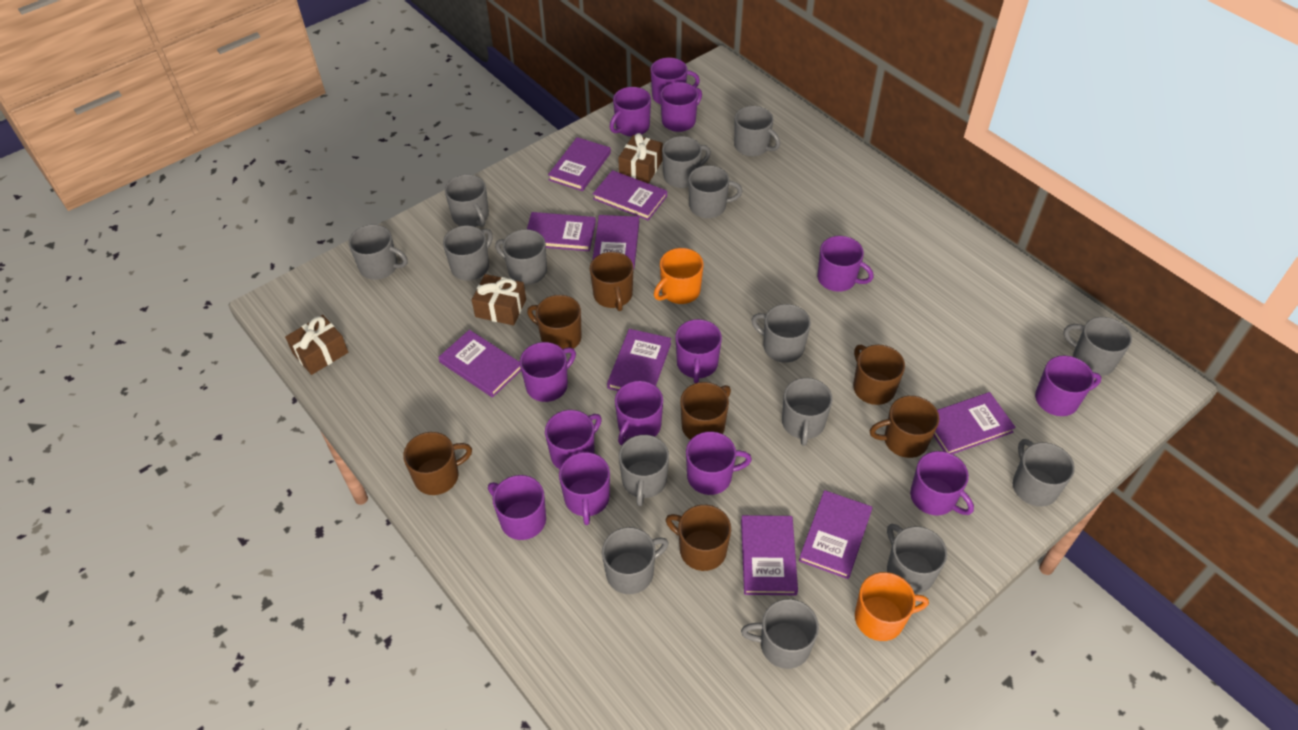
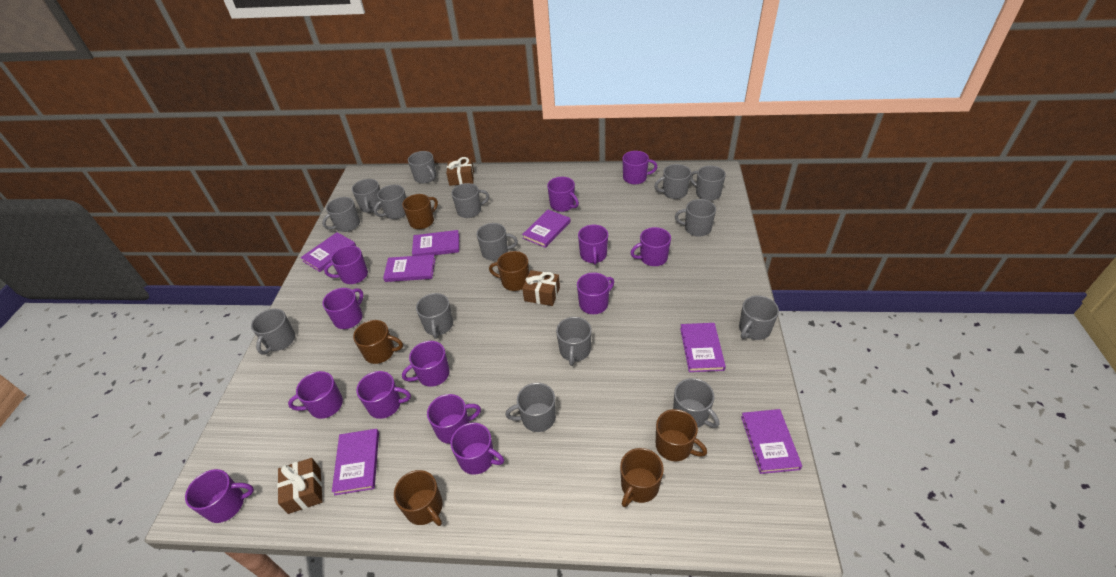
brown mug: [403,432,472,495] [527,295,582,349] [590,252,634,311] [666,505,731,571] [680,382,731,440] [853,345,905,405] [870,396,939,458] = 7 -> [353,320,403,364] [394,470,443,526] [402,194,438,229] [489,251,529,291] [620,448,664,507] [656,409,707,461] = 6
orange mug: [654,248,703,304] [855,572,929,641] = 2 -> none = 0
purple book: [438,330,521,398] [527,212,596,251] [548,137,611,191] [593,170,667,220] [593,215,639,270] [607,329,671,391] [741,515,798,595] [799,490,872,579] [933,392,1016,454] = 9 -> [301,232,356,272] [332,429,379,495] [383,255,435,282] [412,230,459,256] [522,210,571,248] [680,323,726,372] [741,409,802,474] = 7

